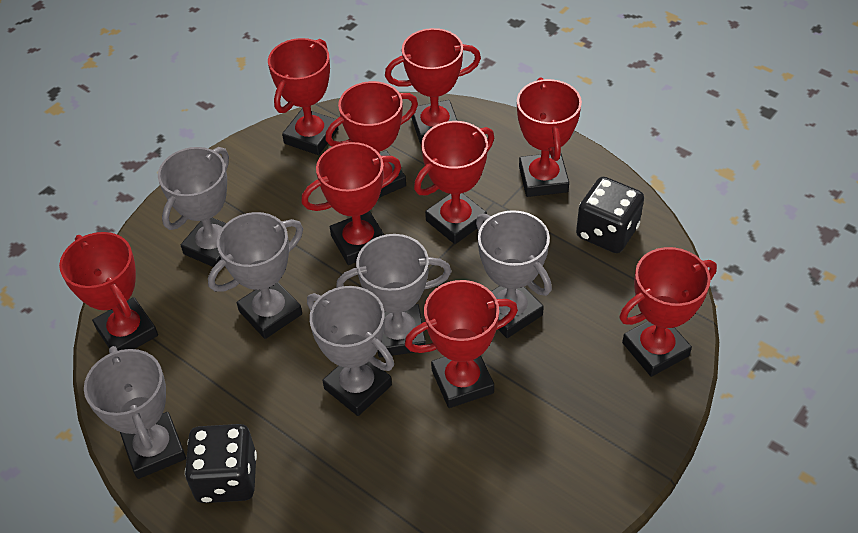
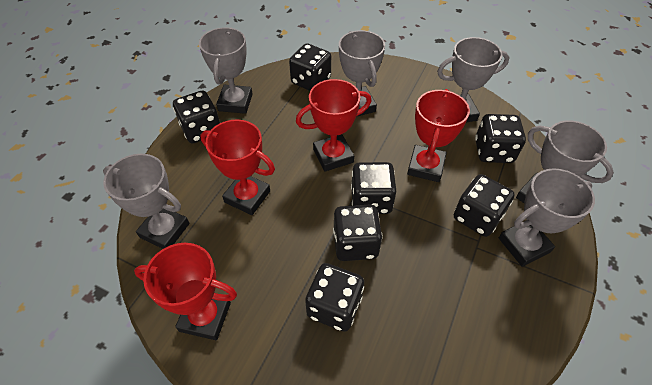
black dice: [185,424,257,503] [576,177,644,253] = 2 -> [173,91,220,143] [289,43,331,91] [305,263,364,332] [333,205,382,261] [351,162,396,214] [454,174,515,237] [475,114,526,163] = 7
red trophy: [59,232,158,351] [268,38,338,155] [301,142,401,265] [325,81,418,198] [385,28,481,144] [405,280,518,408] [414,121,494,244] [517,77,582,197] [620,247,717,377] = 9 -> [134,243,237,340] [200,119,275,215] [296,79,372,172] [407,89,470,182] = 4

